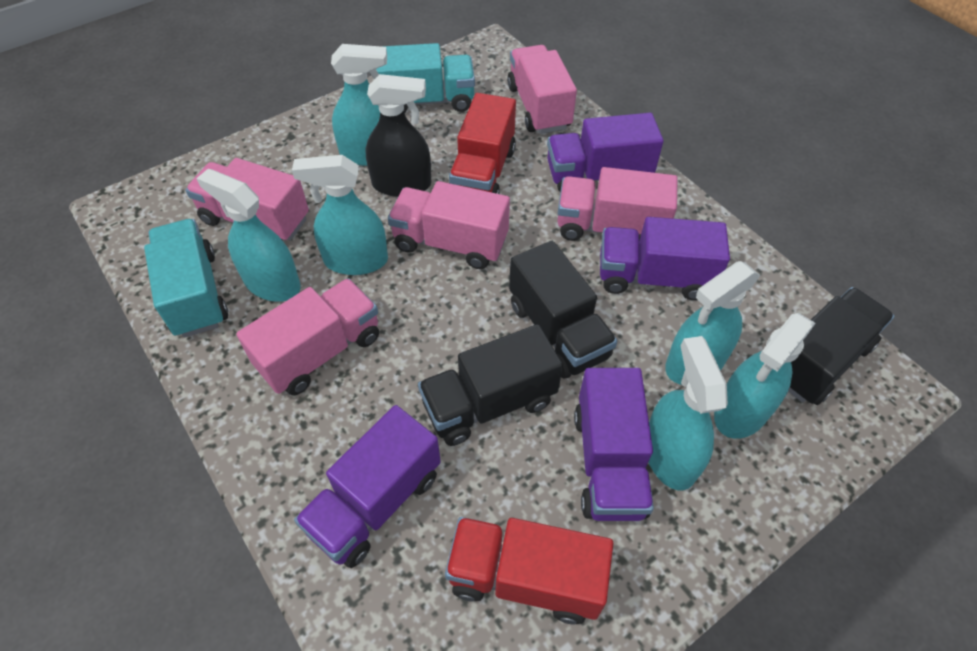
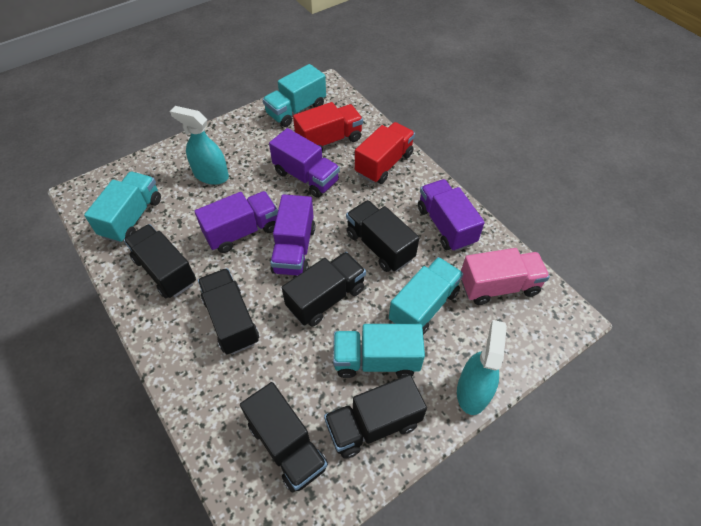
black spray bottle: [365,74,431,197] = 1 -> none = 0
black truck: [418,324,563,446] [509,241,617,378] [788,287,894,405] = 3 -> [124,224,196,298] [198,268,259,355] [240,382,328,493] [282,252,366,326] [324,374,427,459] [346,200,419,272] = 6
pink truck: [186,158,309,241] [236,278,379,395] [388,181,510,269] [507,45,577,134] [557,167,677,241] = 5 -> [461,248,550,305] = 1
turquoise spray bottle: [196,169,301,302] [292,155,388,275] [331,44,387,166] [649,336,728,490] [665,261,760,385] [714,313,816,439] = 6 -> [170,106,229,185] [457,320,507,415] = 2
turquoise truck: [144,219,228,337] [376,43,475,113] = 2 -> [84,172,161,243] [262,64,326,127] [333,324,425,378] [389,257,463,335] = 4

